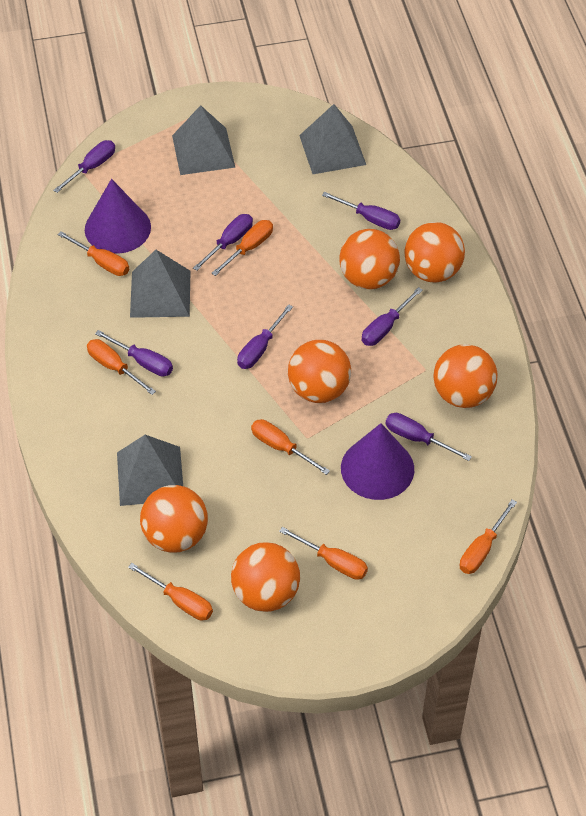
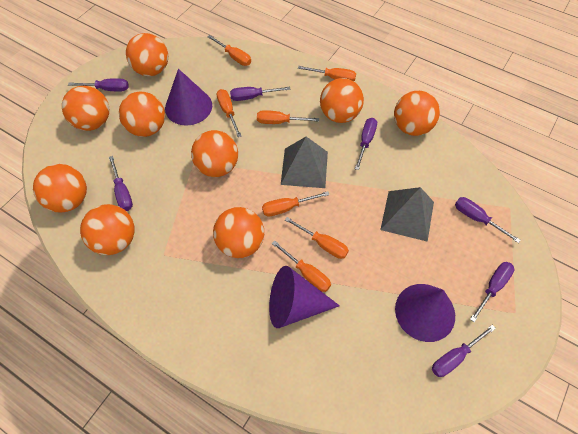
grey pyramid: [117,435,183,506] [130,250,190,318] [172,105,235,175] [299,104,366,174] = 4 -> [281,136,328,188] [380,187,434,242] = 2
orange ball: [140,485,208,553] [231,542,300,612] [288,340,351,403] [339,229,400,289] [404,222,465,283] [433,344,498,408] = 6 -> [33,164,87,213] [62,86,109,131] [80,204,135,255] [119,92,165,137] [126,33,168,76] [191,130,238,177] [213,207,264,258] [320,78,364,123] [394,91,440,136] = 9
purple cone: [85,179,151,254] [341,423,414,500] = 2 -> [165,69,212,125] [269,266,340,328] [395,284,455,342] = 3

